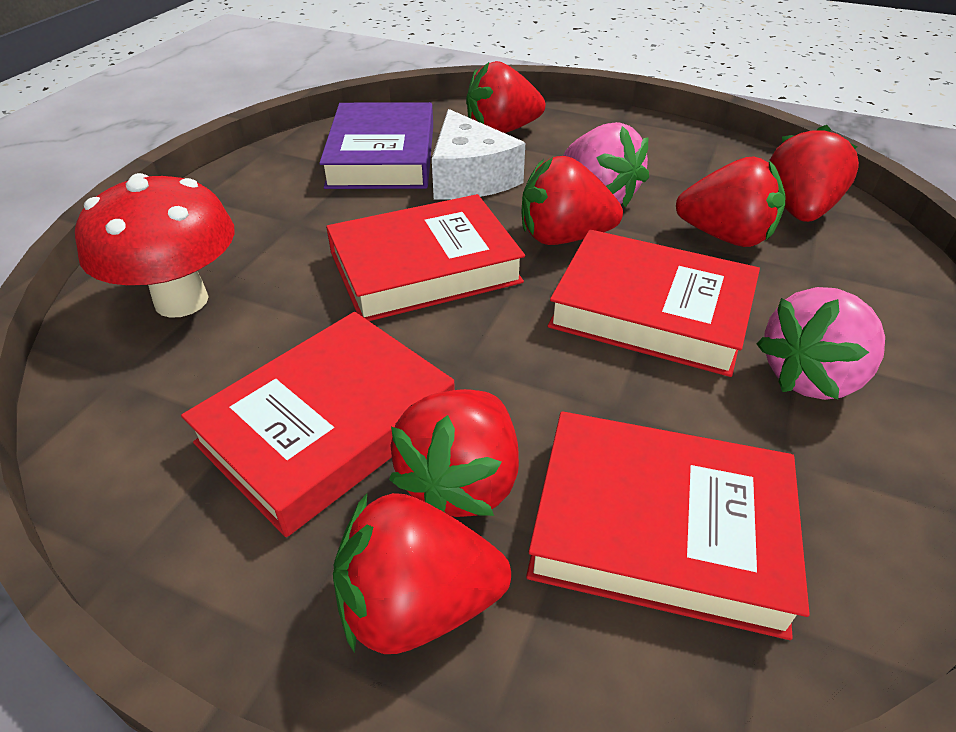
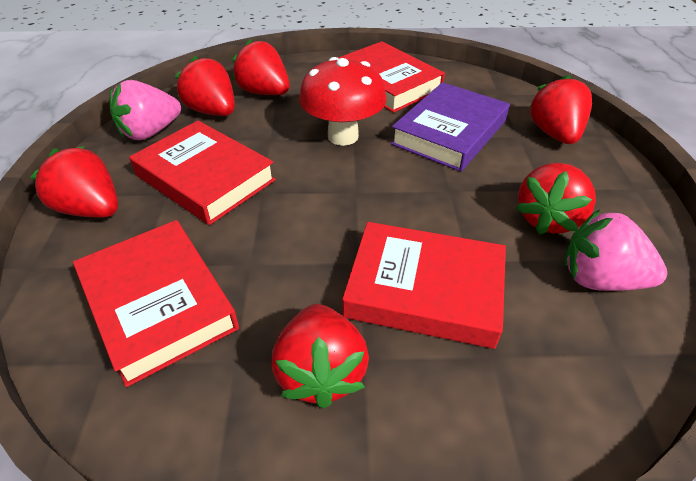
white cheese: [432,109,525,200] = 1 -> none = 0

